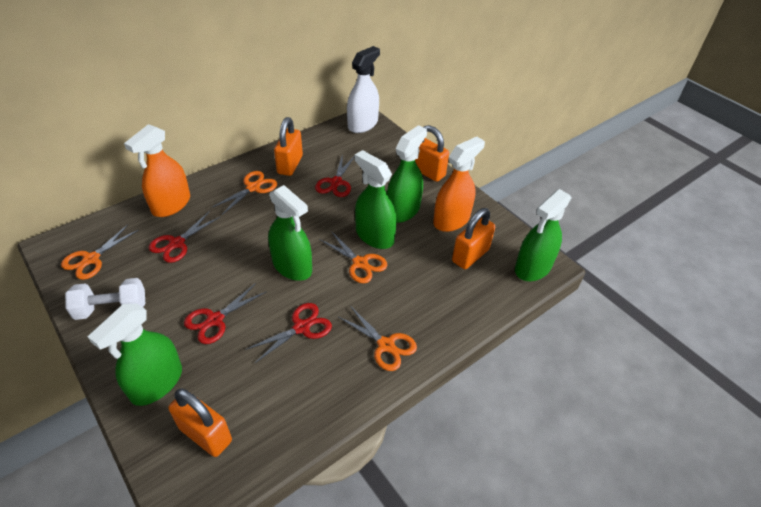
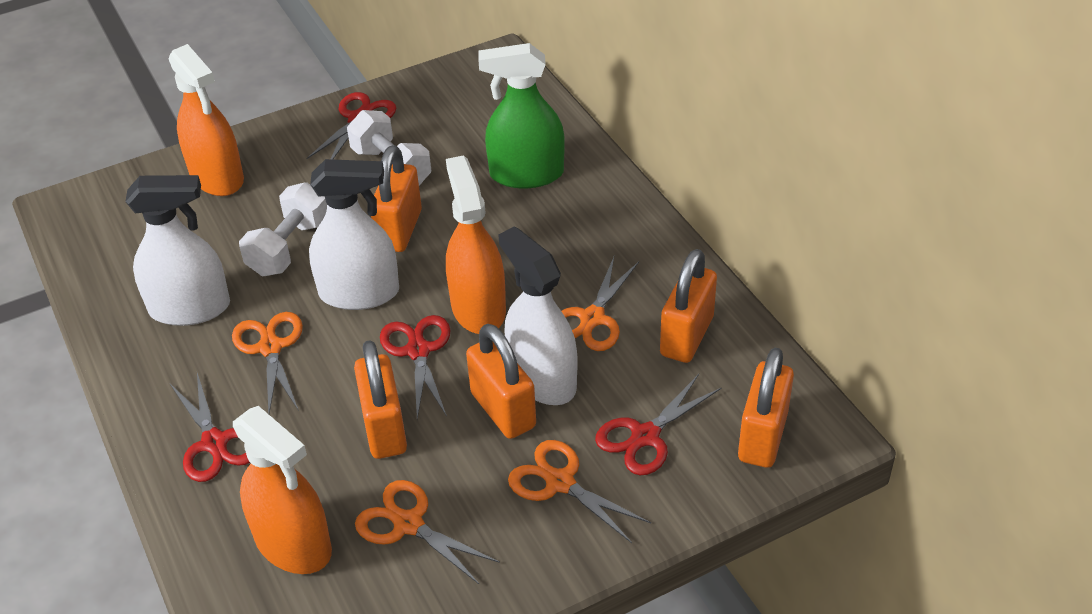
green spray bottle: [88,304,182,406] [268,185,312,281] [355,150,397,249] [387,125,427,223] [515,189,572,281] = 5 -> [478,43,565,188] = 1
orange padlock: [168,388,232,457] [274,117,303,176] [415,125,449,182] [452,208,495,269] = 4 -> [354,340,407,459] [371,145,422,252] [466,324,536,439] [660,249,717,363] [738,348,794,468] = 5
orange spray bottle: [124,124,190,217] [433,137,485,232] = 2 -> [169,44,244,196] [233,406,332,574] [446,155,506,334] = 3
white dumbbell: [65,278,145,320] = 1 -> [239,182,327,276] [347,110,431,186] = 2
white spray bottle: [347,46,380,133] = 1 -> [125,175,230,326] [309,159,399,310] [498,226,578,405] = 3

